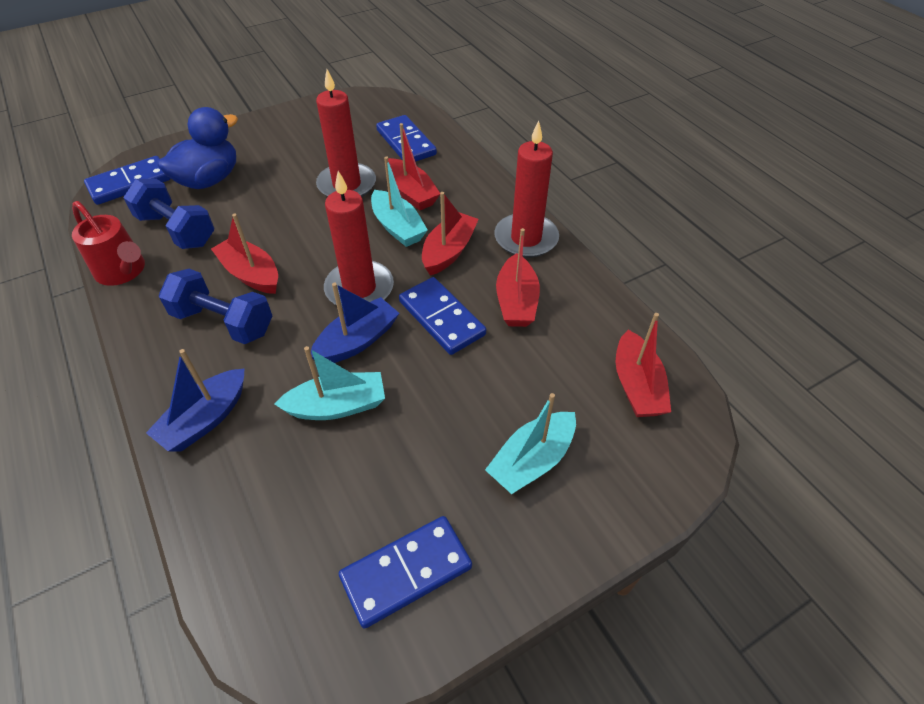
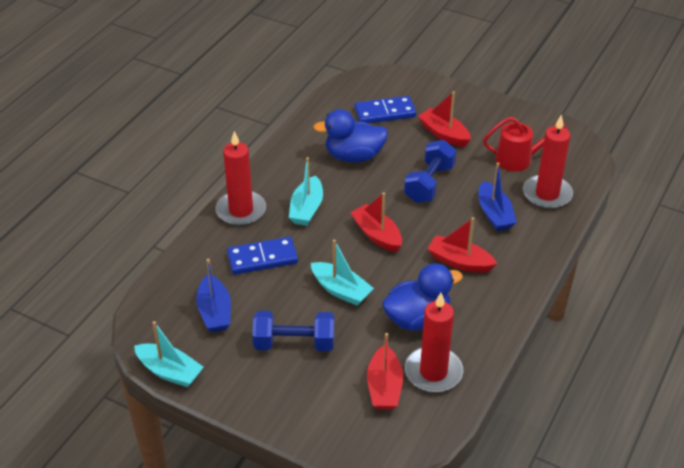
blue domino: [84,156,171,205] [339,516,472,629] [376,115,437,162] [399,277,486,355] = 4 -> [227,237,298,275] [355,96,416,123] = 2
blue duck: [157,107,238,189] = 1 -> [314,109,388,162] [382,263,463,331] = 2
red boat: [211,214,278,294] [388,123,440,210] [422,192,479,276] [496,228,540,327] [616,313,671,417] = 5 -> [350,192,402,252] [367,333,403,410] [418,92,471,147] [428,217,497,273] = 4

